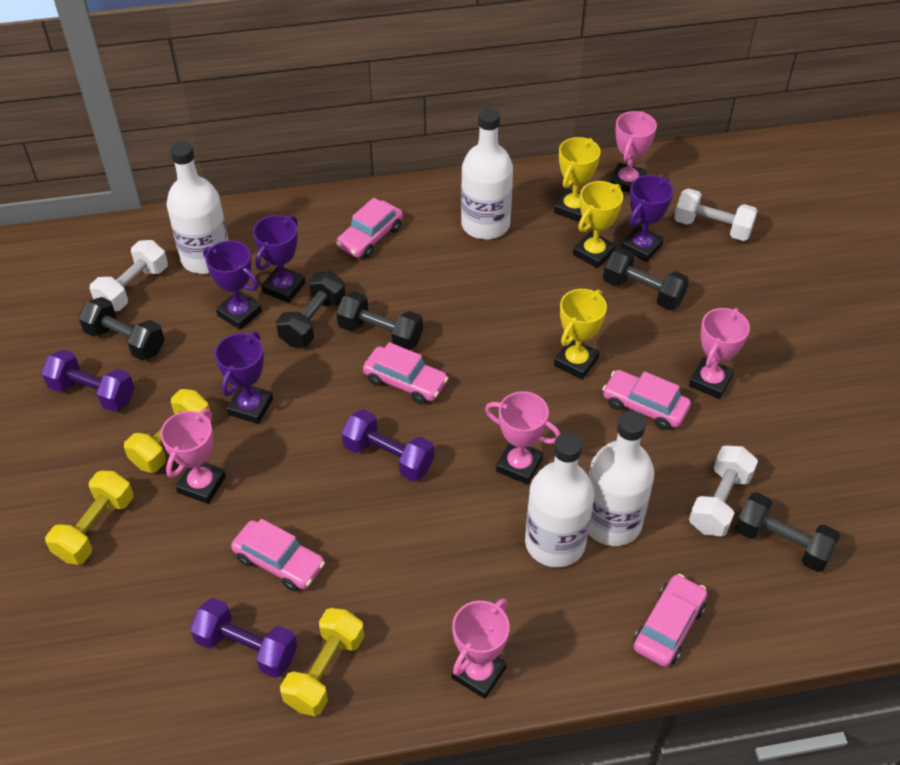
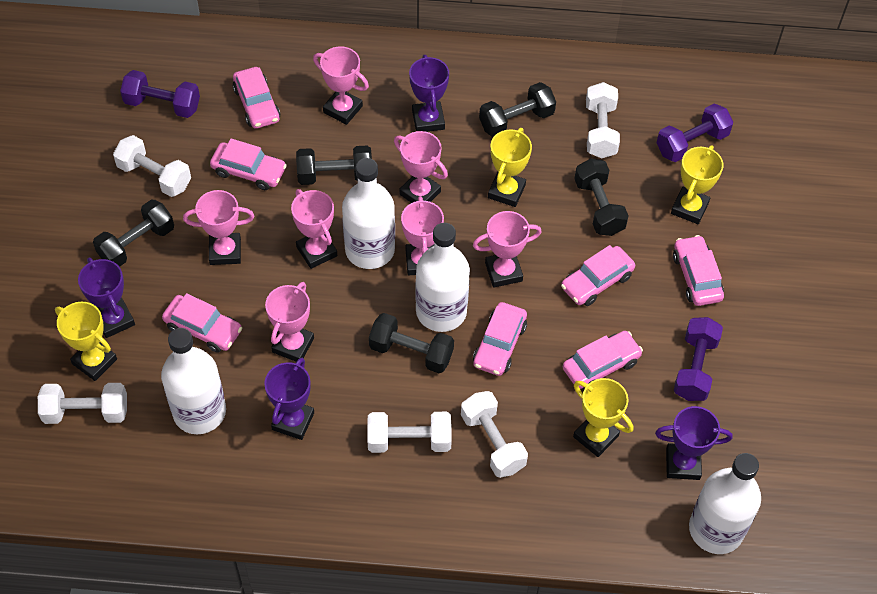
pink car: [231,519,325,591] [336,198,403,258] [363,342,448,404] [602,370,691,430] [634,574,707,667] = 5 -> [162,293,242,353] [210,138,287,190] [233,67,280,129] [473,302,527,376] [561,245,635,306] [563,331,643,389] [673,235,724,306] = 7
pink trophy: [160,409,226,504] [451,598,509,699] [485,391,561,485] [610,111,657,193] [689,308,750,399] = 5 -> [183,190,254,265] [265,282,314,362] [291,189,337,269] [313,46,369,125] [394,131,448,203] [401,196,444,275] [473,211,542,288] = 7
white dumbbell: [90,240,168,311] [674,188,758,241] [689,446,758,537] = 3 -> [38,383,127,424] [113,135,191,197] [367,412,452,453] [461,391,528,478] [586,82,620,158] = 5
yellow dumbbell: [45,471,134,565] [124,389,210,473] [280,608,364,716] = 3 -> none = 0
yellow trophy: [554,137,601,222] [554,289,607,379] [573,181,623,268] = 3 -> [55,302,117,381] [488,128,532,207] [573,378,633,457] [671,145,724,224] = 4

